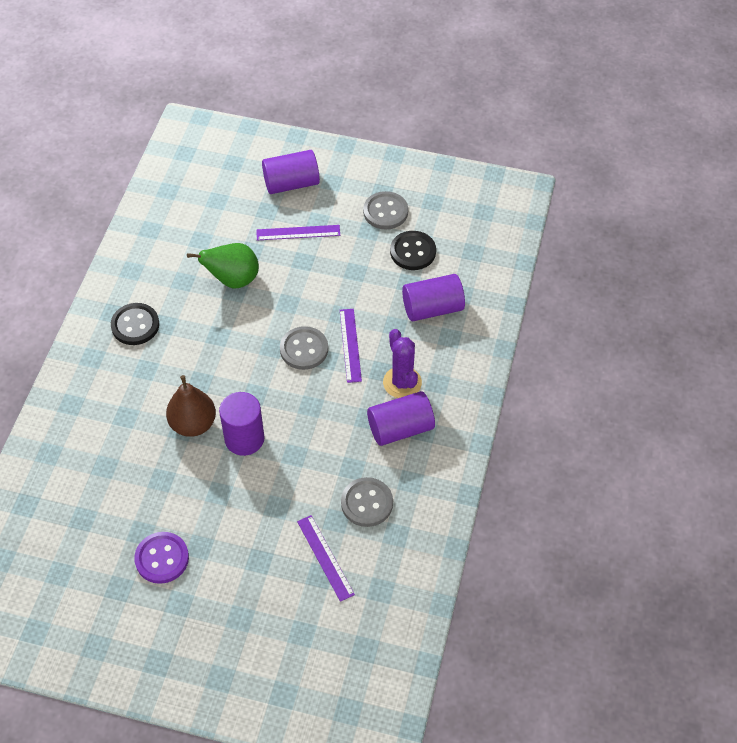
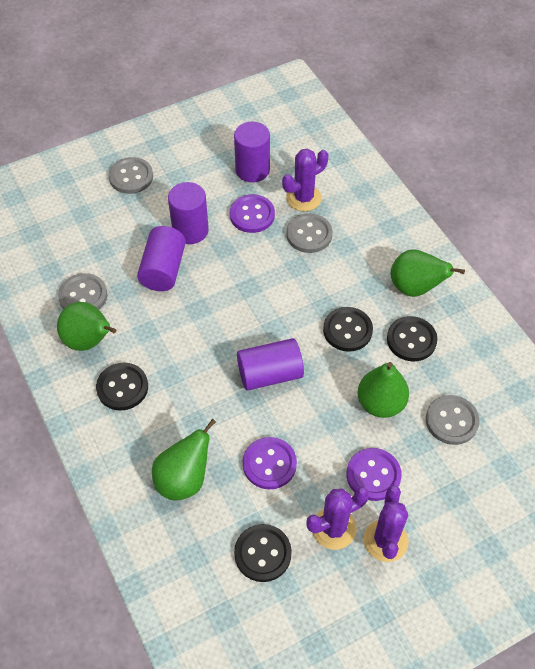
black button: [111,303,159,345] [390,231,436,270] = 2 -> [96,362,148,411] [234,524,292,582] [323,307,373,352] [387,316,437,361] = 4
brown pear: [166,375,216,437] = 1 -> none = 0
green pear: [187,243,259,289] = 1 -> [57,302,116,351] [152,418,216,501] [357,362,409,418] [391,249,465,297] = 4
grey button: [280,326,328,370] [341,477,393,527] [363,191,408,230] = 3 -> [58,273,107,309] [108,157,153,194] [286,213,332,253] [426,395,480,445] = 4
purple button: [134,532,189,584] = 1 -> [230,194,275,233] [243,437,297,489] [347,448,402,501] = 3
purple cactus: [383,329,422,398] = 1 -> [282,148,328,211] [306,487,369,550] [364,485,409,562] = 3
purple ruler: [256,225,340,240] [297,515,355,602] [340,309,362,383] = 3 -> none = 0

